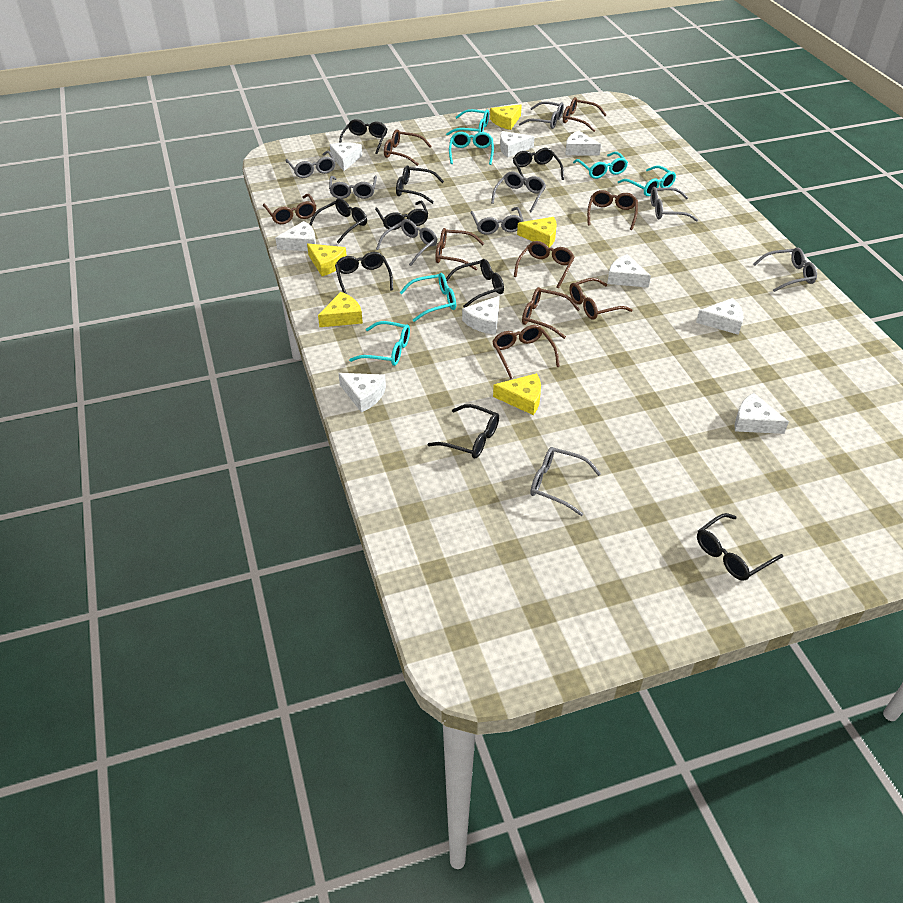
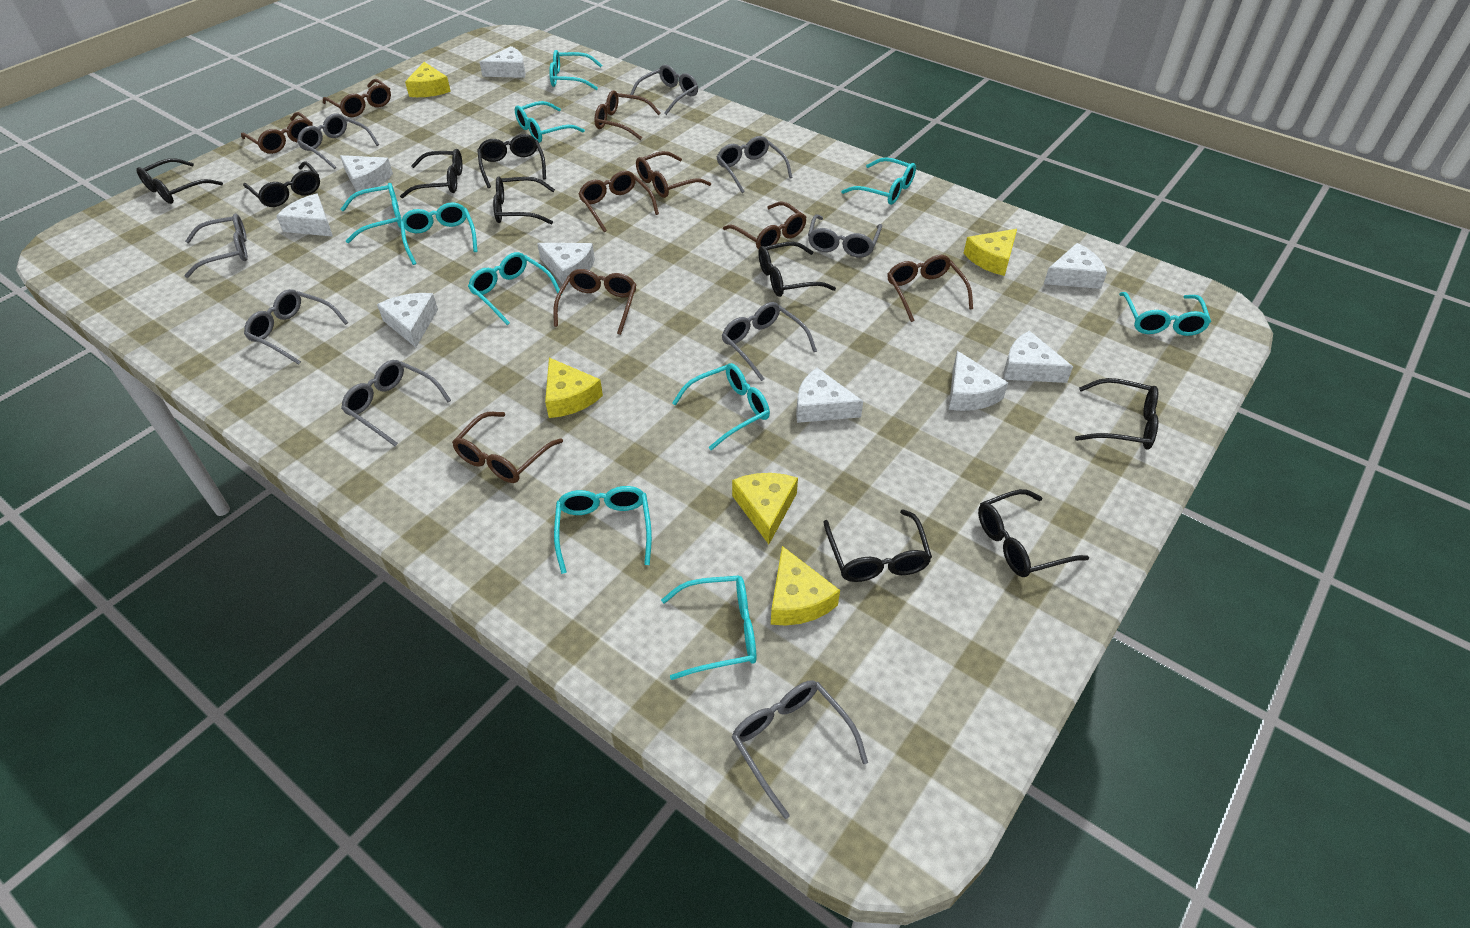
turquoise glasses: [349,321,410,366] [399,273,456,322] [446,109,489,136] [449,132,494,165] [573,152,628,179] [618,166,676,196] = 6 -> [341,183,402,243] [400,202,478,265] [468,252,560,325] [515,101,585,143] [549,50,602,90] [554,486,652,574] [661,575,757,680] [672,363,770,450] [841,157,916,205] [1119,292,1211,336] = 10

